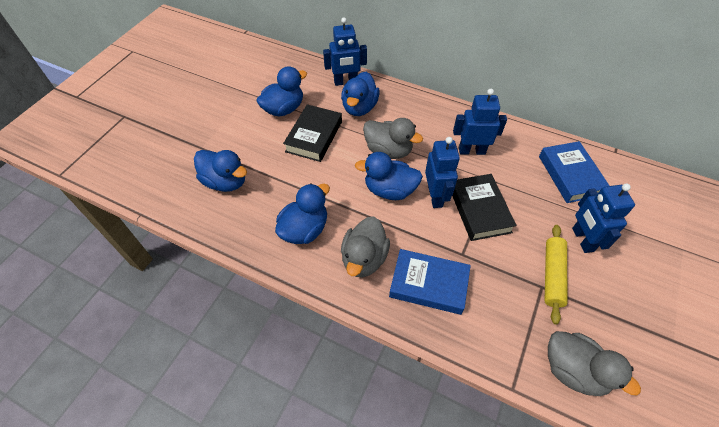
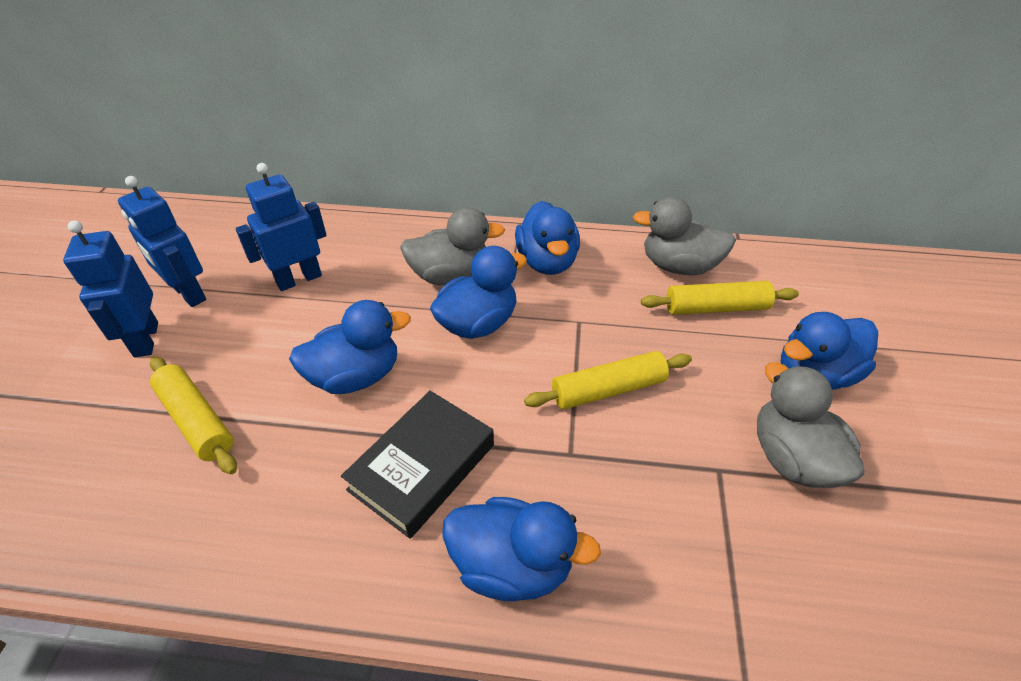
black book: [283,104,342,162] [452,174,517,241] = 2 -> [341,391,494,539] = 1
blue book: [389,249,471,315] [539,141,610,203] = 2 -> none = 0
blue robot: [323,17,367,86] [425,137,460,208] [453,89,507,155] [572,183,635,253] = 4 -> [63,220,158,358] [118,176,206,307] [236,163,327,291] = 3
yellow rolling pin: [544,225,567,324] = 1 -> [150,356,237,474] [524,351,692,410] [641,281,799,315] = 3

